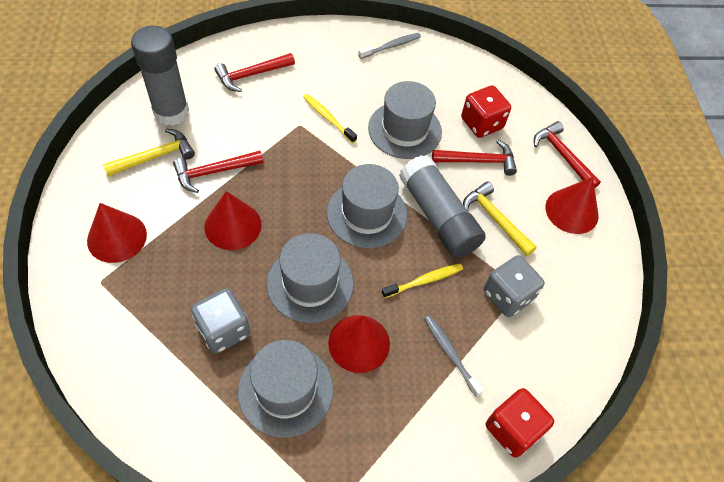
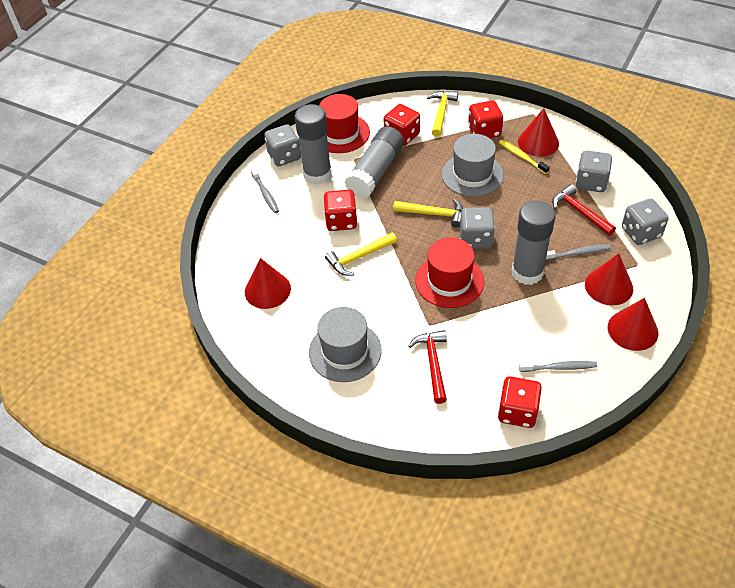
grey dice: [191,289,250,354] [484,255,545,317] = 2 -> [264,124,301,167] [460,208,495,249] [576,150,612,192] [622,199,668,245] = 4
grey glue stick: [131,26,189,126] [399,155,486,258] = 2 -> [295,104,332,185] [345,126,404,198] [512,200,555,285] = 3
grey hat: [238,340,333,438] [267,233,354,323] [327,164,407,248] [368,81,442,159] = 4 -> [309,307,382,382] [442,134,504,197] = 2
grey toothbrush: [358,33,421,59] [424,315,484,397] = 2 -> [251,167,279,213] [519,361,597,372] [546,244,611,261] = 3
red dice: [461,85,511,138] [486,388,554,457] = 2 -> [323,189,357,231] [384,104,420,146] [468,100,503,138] [498,376,542,428] = 4
red hammer: [173,151,263,193] [214,53,295,92] [432,140,517,176] [534,121,601,188] = 4 -> [408,330,447,404] [552,184,616,236] = 2
red hat: none = 0 -> [319,94,370,153] [415,237,484,308] = 2
yellow hammer: [103,129,195,177] [463,181,537,256] = 2 -> [325,232,397,276] [393,198,463,228] [427,91,458,137] = 3
yellow toothbrush: [303,94,357,143] [382,263,463,298] = 2 -> [499,140,550,174] = 1

